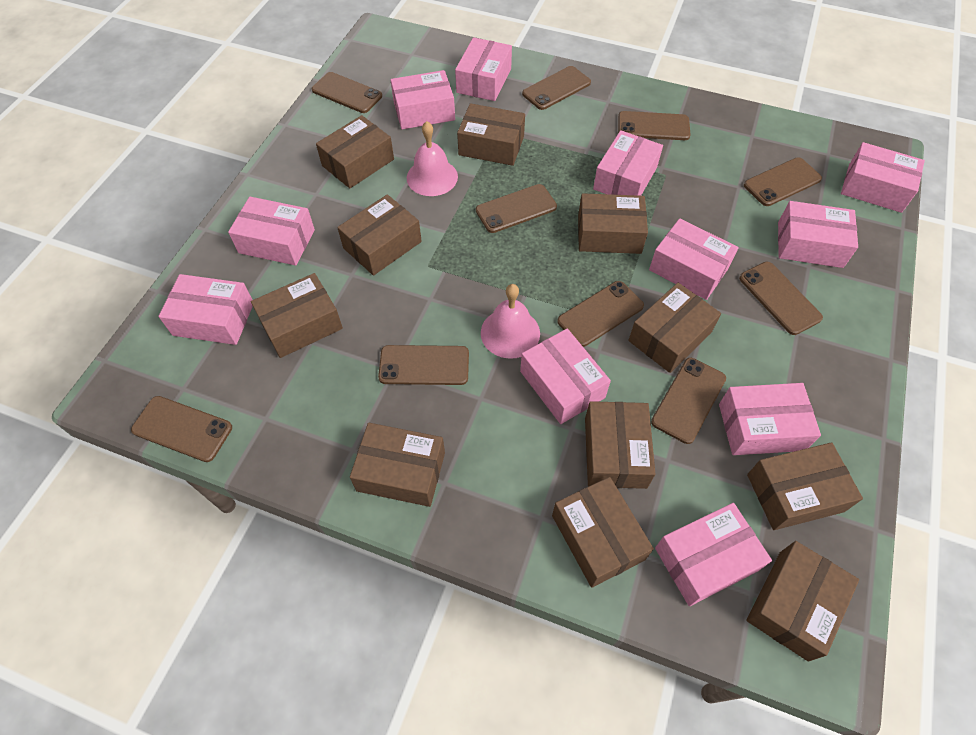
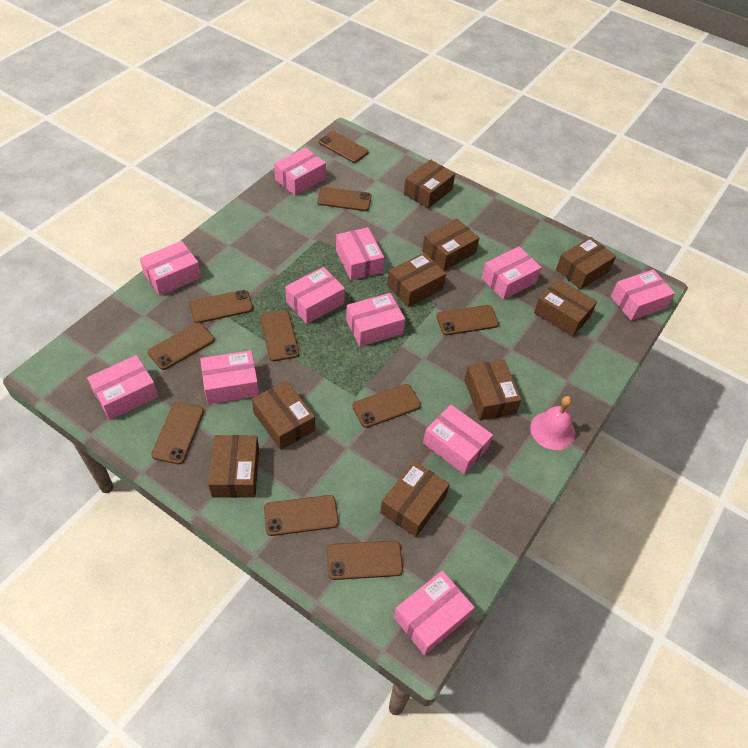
brown box: [251,273,343,358] [316,115,394,188] [337,194,422,276] [350,423,445,507] [457,103,525,166] [552,477,654,588] [578,193,648,254] [585,401,655,489] [628,283,721,373] [746,541,859,662] [747,442,863,530] = 11 -> [208,435,259,498] [252,380,315,450] [380,461,450,537] [387,252,446,307] [404,160,455,209] [422,219,479,271] [464,359,522,420] [534,279,597,336] [556,237,616,290] = 9
pink bell: [407,121,458,196] [481,284,540,359] = 2 -> [530,396,575,450] = 1

